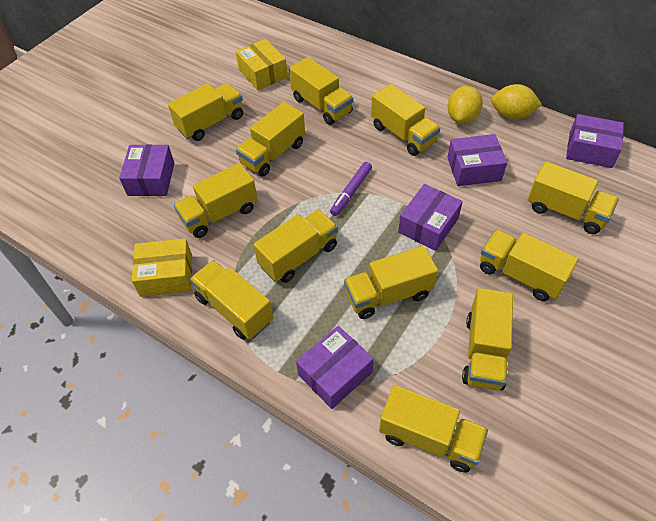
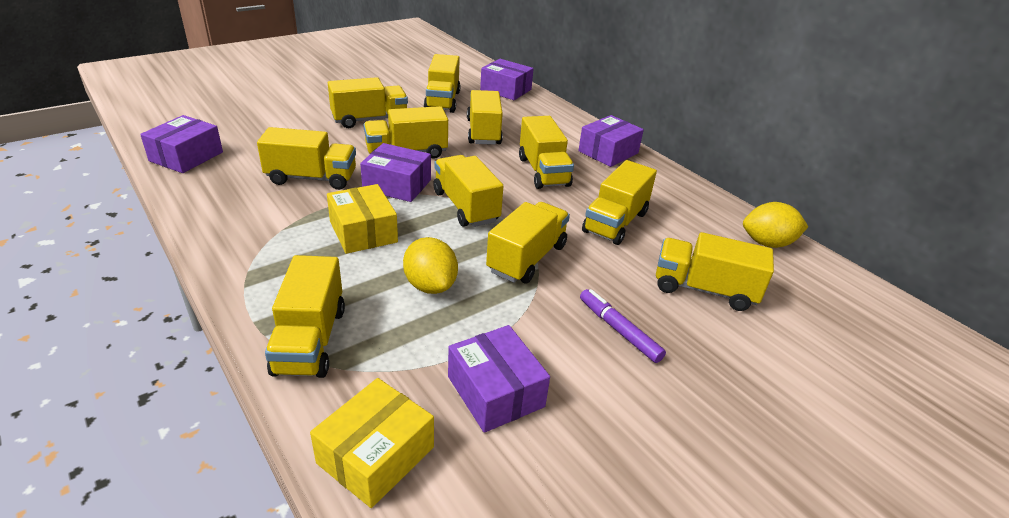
yellow truck: [168,83,243,141] [174,163,258,238] [190,260,273,339] [236,102,305,177] [254,210,338,283] [289,57,353,125] [344,246,438,319] [371,84,440,156] [379,385,488,473] [462,288,513,390] [480,230,579,301] [528,161,619,234] = 12 -> [257,127,356,190] [265,255,345,378] [328,77,408,128] [364,106,448,159] [424,54,461,113] [433,155,503,227] [467,90,503,145] [486,202,570,283] [519,116,574,189] [582,160,657,245] [656,232,774,311] = 11

